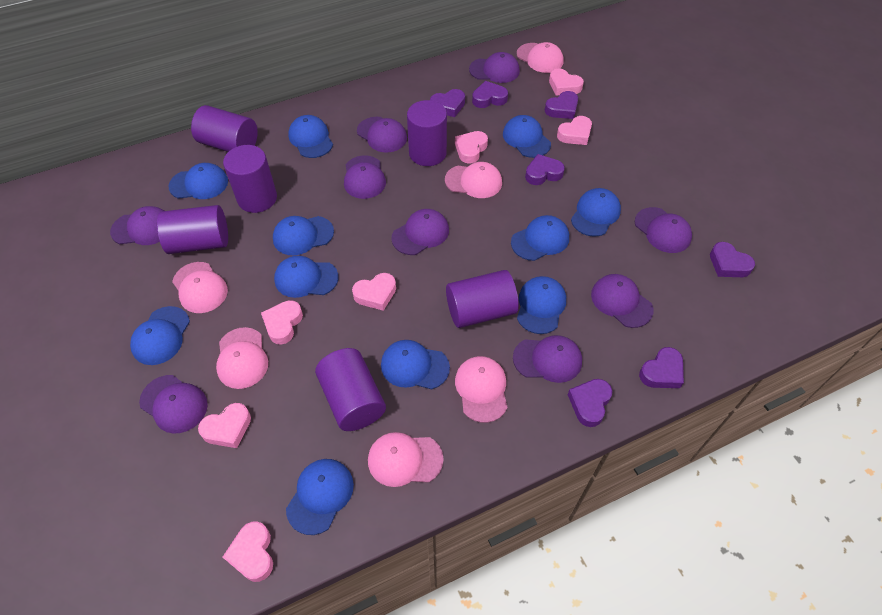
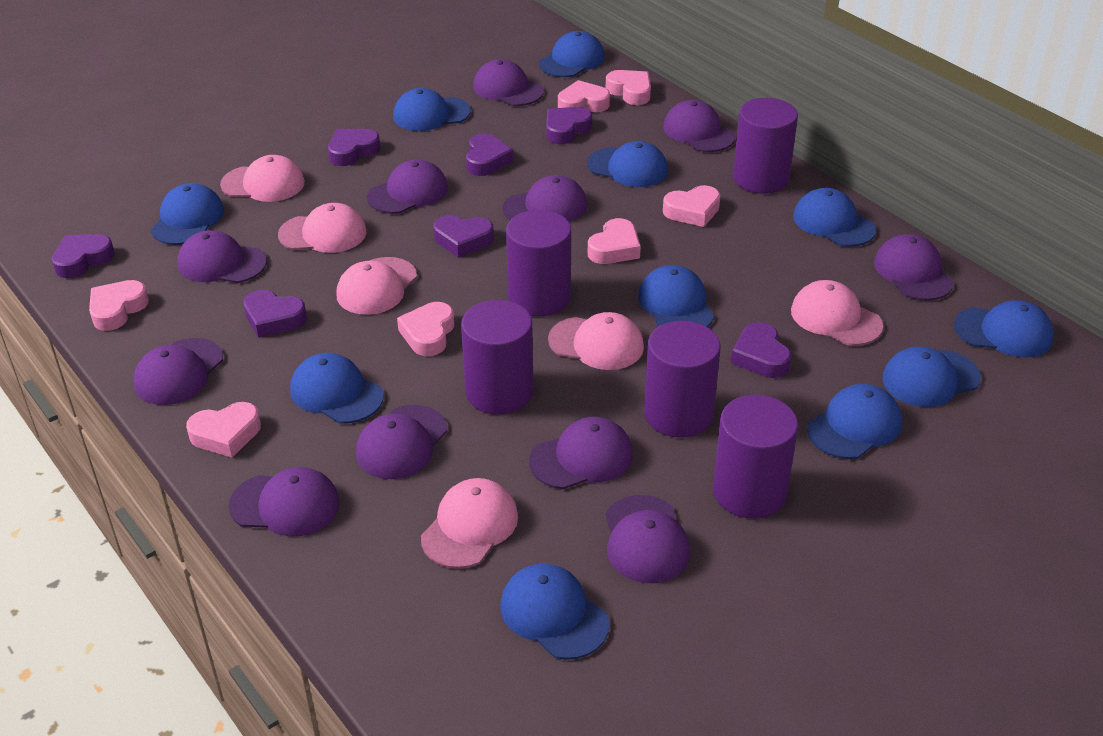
purple cap: [110,206,164,245] [139,375,208,434] [344,156,386,199] [357,117,407,153] [391,209,449,255] [469,52,520,83] [513,335,582,383] [591,274,653,328] [635,207,692,253] = 9 -> [133,338,223,405] [177,230,267,283] [229,467,340,536] [356,405,447,479] [367,159,448,214] [473,59,544,106] [503,175,587,222] [529,417,633,489] [606,495,690,583] [663,100,735,152] [874,234,954,301] = 11
purple cylinder: [157,205,228,254] [191,105,258,152] [223,145,277,213] [315,348,386,431] [407,100,447,166] [446,270,519,328] = 6 -> [461,300,534,415] [506,210,571,316] [644,321,721,438] [713,395,798,519] [733,98,798,194] = 5

